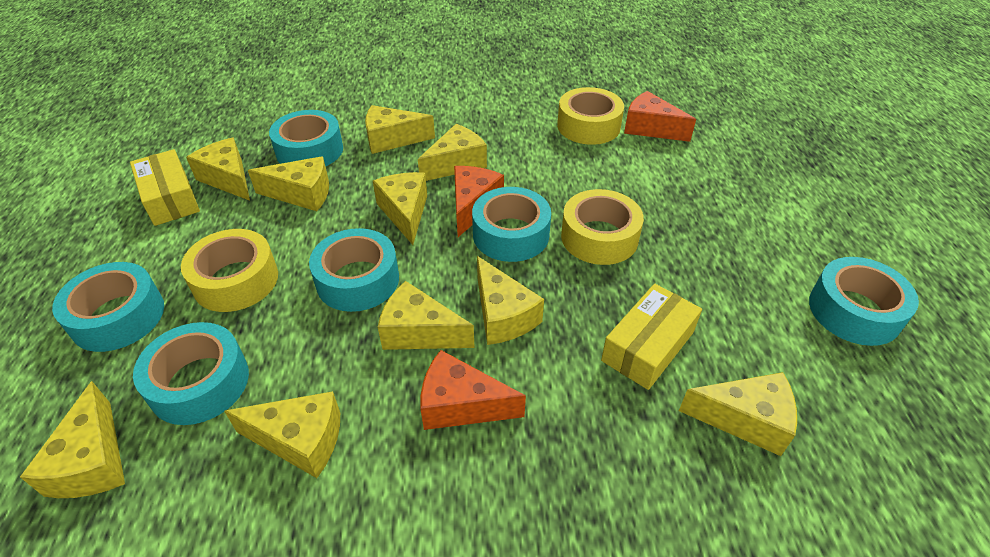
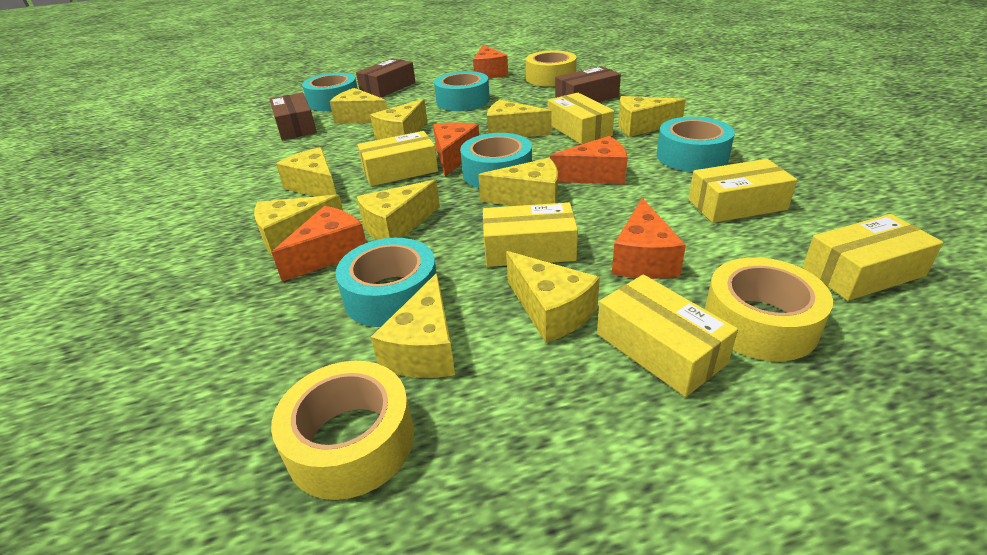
brown box: none = 0 -> [269,93,317,140] [356,58,415,98] [555,66,621,102] = 3
orange cheese: [420,350,526,430] [454,166,504,237] [624,91,696,142] = 3 -> [272,206,366,282] [433,123,479,177] [473,45,508,79] [550,136,628,184] [612,198,686,279] = 5
turquoise tape: [52,262,164,352] [133,322,249,425] [269,110,343,166] [309,228,399,312] [472,187,551,262] [809,257,919,346] = 6 -> [302,73,358,111] [335,238,437,327] [434,71,490,111] [460,133,532,188] [657,117,735,172] = 5
yellow box: [130,149,200,226] [601,284,702,390] = 2 -> [358,131,438,186] [483,202,578,267] [548,93,614,145] [597,275,738,397] [688,159,797,223] [802,214,943,301] = 6

